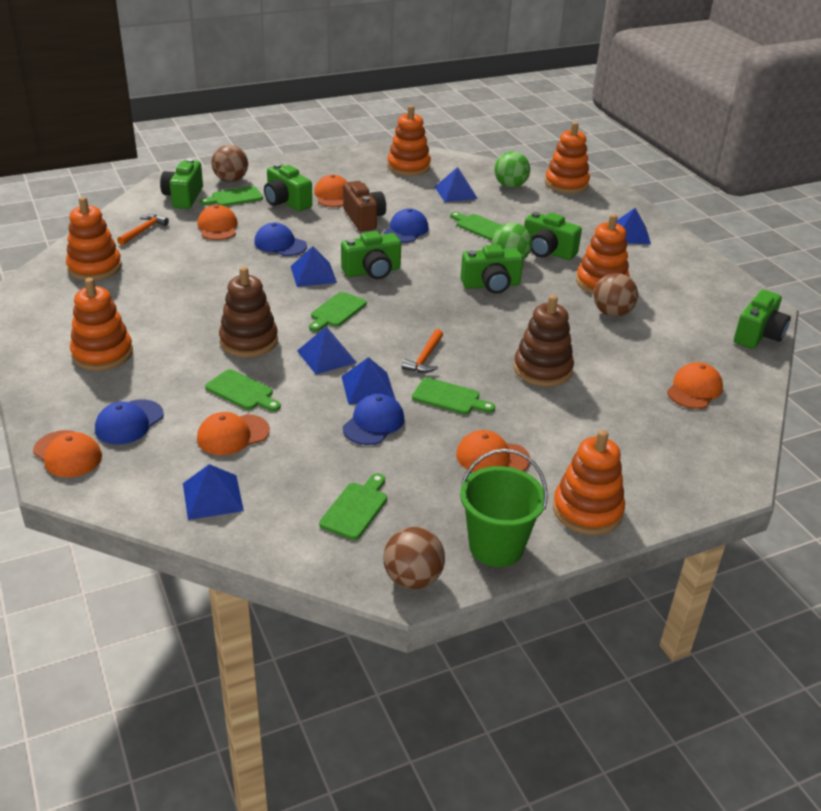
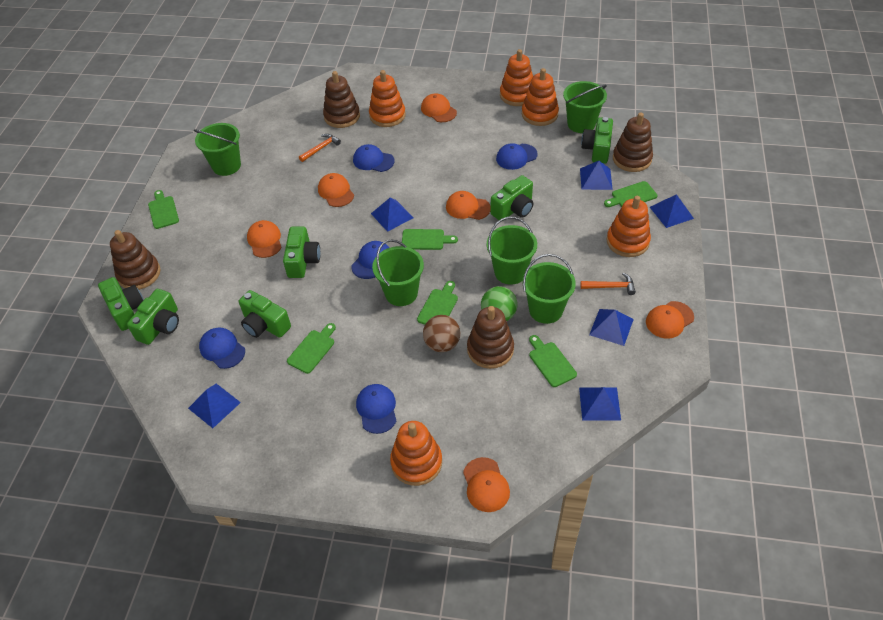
blue cap: [95,399,164,444] [254,223,307,256] [343,394,404,445] [384,208,429,243] = 4 -> [199,328,245,369] [351,241,390,279] [353,144,394,172] [356,384,396,434] [496,143,538,170] = 5
brown ball: [211,145,248,182] [383,527,445,589] [593,273,638,317] = 3 -> [423,315,460,352] = 1
brown camera: [343,181,386,231] = 1 -> none = 0
brown stacking toy: [219,267,278,357] [514,295,574,387] = 2 -> [110,230,161,290] [323,71,360,128] [467,306,514,369] [613,113,653,172] = 4
green ball: [491,223,532,260] [494,151,530,188] = 2 -> [481,286,518,321] = 1
green bucket: [460,449,548,567] = 1 -> [194,123,241,176] [372,239,424,306] [487,217,537,285] [522,254,576,324] [563,81,607,133] = 5
orange stacking toy: [66,197,122,280] [70,278,133,371] [387,105,431,176] [545,122,590,194] [553,430,625,535] [576,214,630,294] = 6 -> [369,70,406,127] [390,421,442,486] [500,49,533,106] [522,68,559,126] [606,196,651,257] = 5

